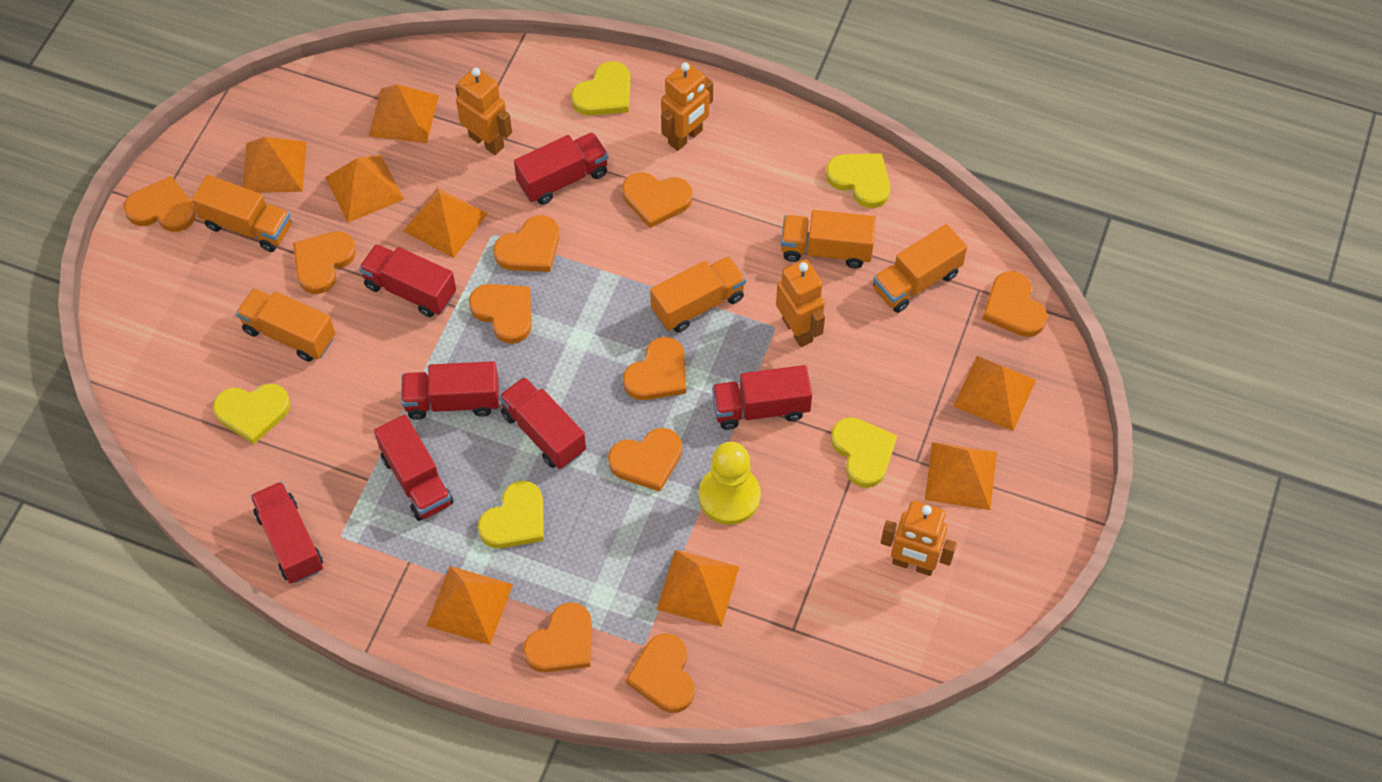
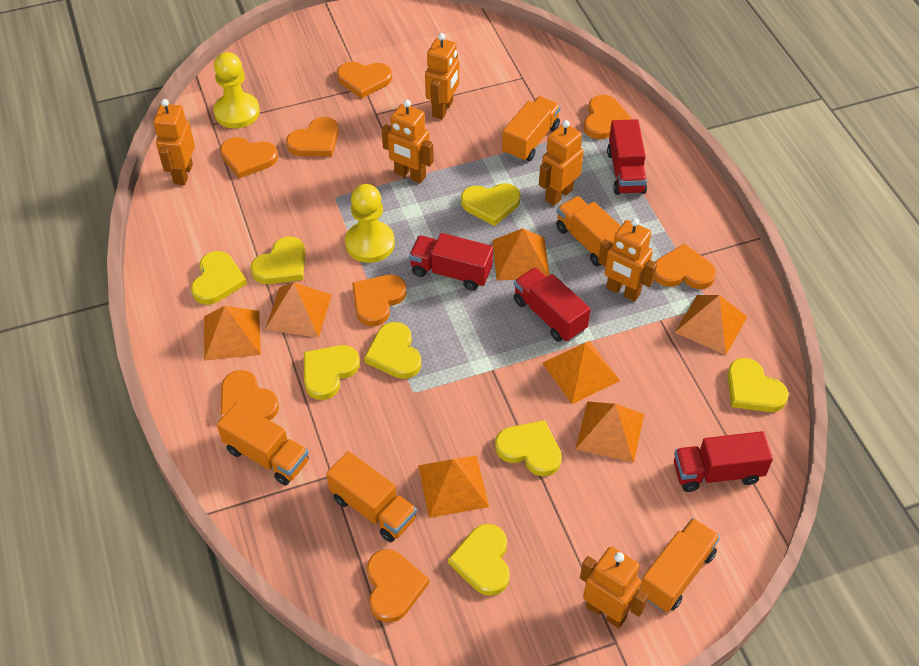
orange heart: [124,176,196,232] [293,231,356,294] [469,284,532,344] [493,215,559,272] [523,602,592,672] [608,428,682,492] [622,172,692,228] [623,337,686,400] [626,634,694,713] [982,271,1047,337] = 10 -> [220,137,278,178] [220,370,279,420] [286,117,339,157] [337,62,392,99] [352,275,406,326] [367,549,429,623] [584,95,633,139] [654,244,716,289] = 8
orange pyramid: [242,137,307,193] [325,155,404,222] [369,85,439,143] [403,187,488,258] [427,566,513,645] [656,550,739,627] [925,442,997,510] [953,356,1036,431] = 8 -> [204,306,261,361] [265,282,332,338] [418,455,489,518] [492,228,550,281] [542,341,620,404] [576,401,644,463] [675,295,747,355] = 7
orange robot: [455,67,512,155] [661,62,713,151] [776,259,825,347] [881,501,957,576] = 4 -> [153,99,195,185] [382,100,434,183] [425,33,459,119] [539,120,583,206] [580,547,649,628] [598,218,657,302] = 6
red truck: [250,481,323,584] [359,244,456,317] [374,415,454,521] [401,361,499,420] [499,377,586,469] [514,132,608,205] [712,365,812,430] = 7 -> [409,233,493,290] [514,267,590,342] [607,119,647,195] [674,431,773,492] = 4
yellow heart: [213,384,291,444] [478,481,544,548] [571,61,631,116] [826,153,890,208] [831,417,897,488] = 5 -> [191,251,247,305] [250,236,305,284] [304,345,360,400] [364,322,421,379] [448,524,510,596] [461,183,520,226] [495,420,562,476] [727,358,789,412] = 8
yellow pawn: [699,442,761,525] = 1 -> [213,52,260,128] [345,184,395,263] = 2

